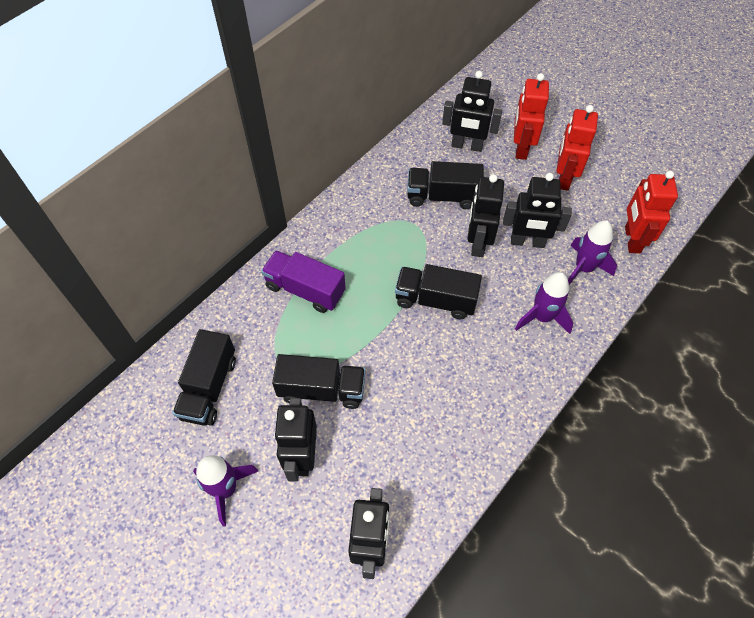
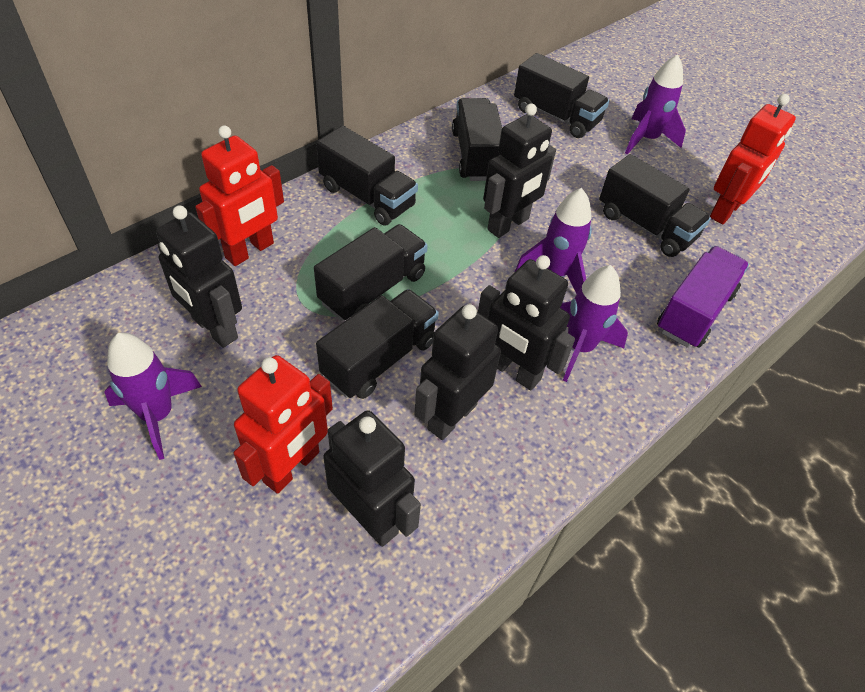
black truck: [172,329,236,426] [272,354,365,409] [395,264,482,319] [407,161,484,209] = 4 -> [314,224,428,321] [316,125,418,226] [316,289,439,399] [452,98,502,181] [514,53,609,138] [599,154,711,257] = 6
purple rocket: [193,455,258,526] [515,272,573,334] [568,220,617,285] = 3 -> [104,333,202,460] [515,188,592,294] [560,265,628,382] [625,54,686,155] = 4

